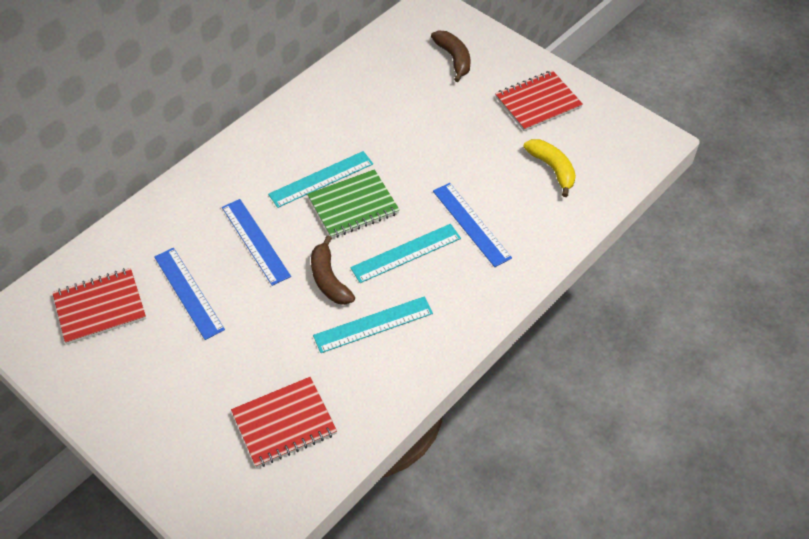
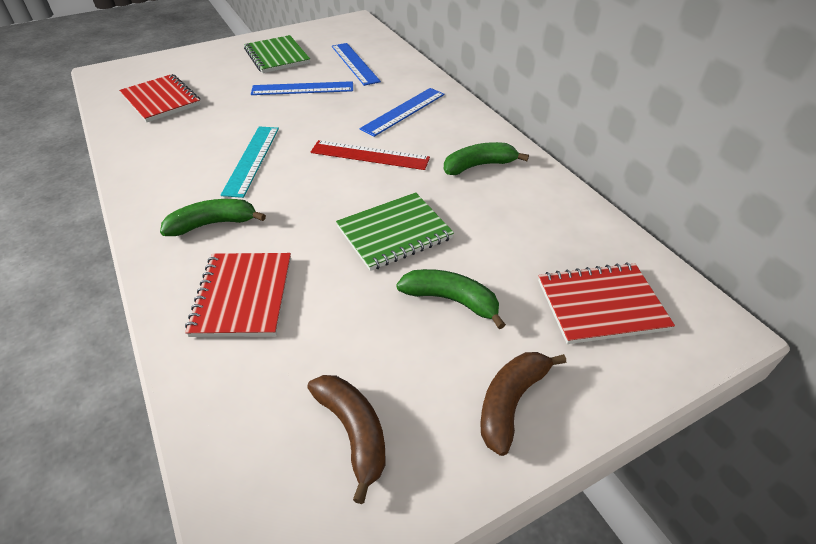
green banana: none = 0 -> [160,199,266,236] [396,269,506,329] [444,142,529,175] = 3
green notebook: [307,169,400,238] = 1 -> [244,35,310,73] [336,192,454,271] = 2
red ruler: none = 0 -> [311,140,430,170] = 1
turquoise ruler: [268,151,373,208] [313,296,433,353] [350,224,461,283] = 3 -> [221,127,279,198] = 1
yellow banana: [523,139,576,197] = 1 -> none = 0

